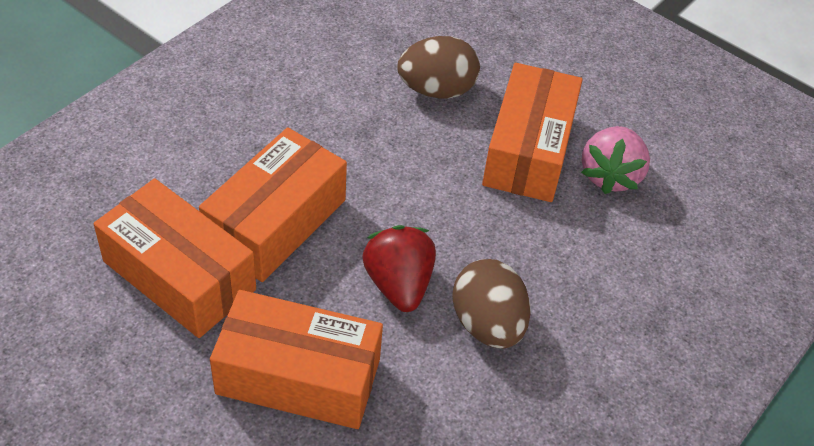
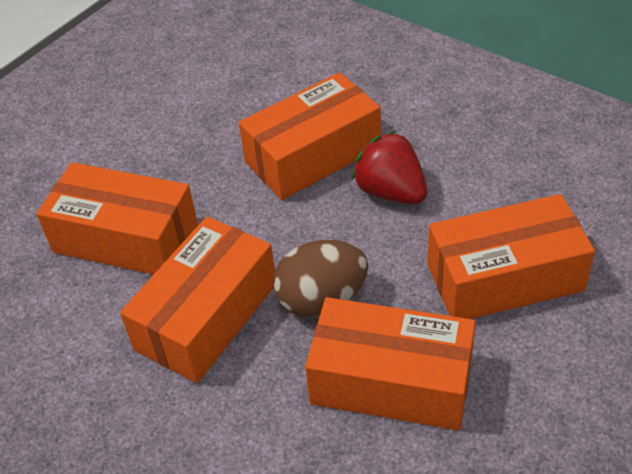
brown egg: [397,36,480,98] [452,259,531,349] = 2 -> [273,240,368,317] = 1
orange box: [94,178,256,338] [199,127,347,282] [210,290,383,429] [482,63,583,202] = 4 -> [36,162,198,275] [120,216,275,383] [239,72,381,200] [305,297,476,430] [427,194,595,319] = 5
pink strawberry: [581,126,650,194] = 1 -> none = 0

